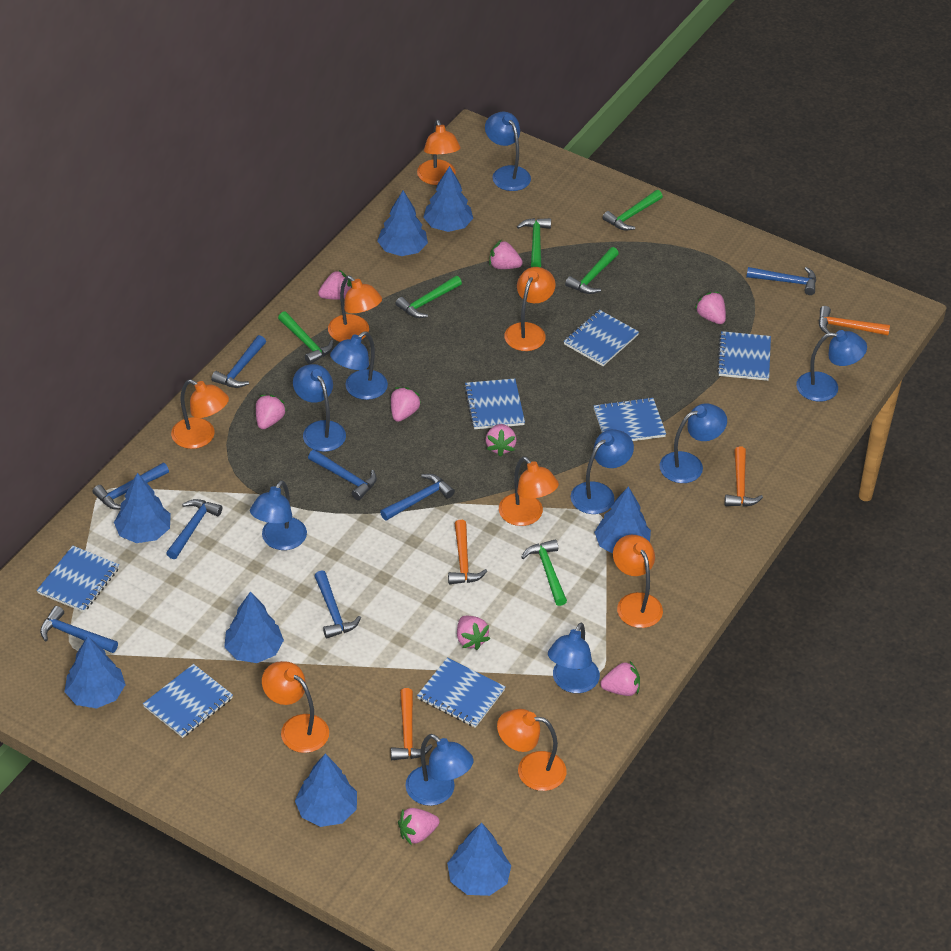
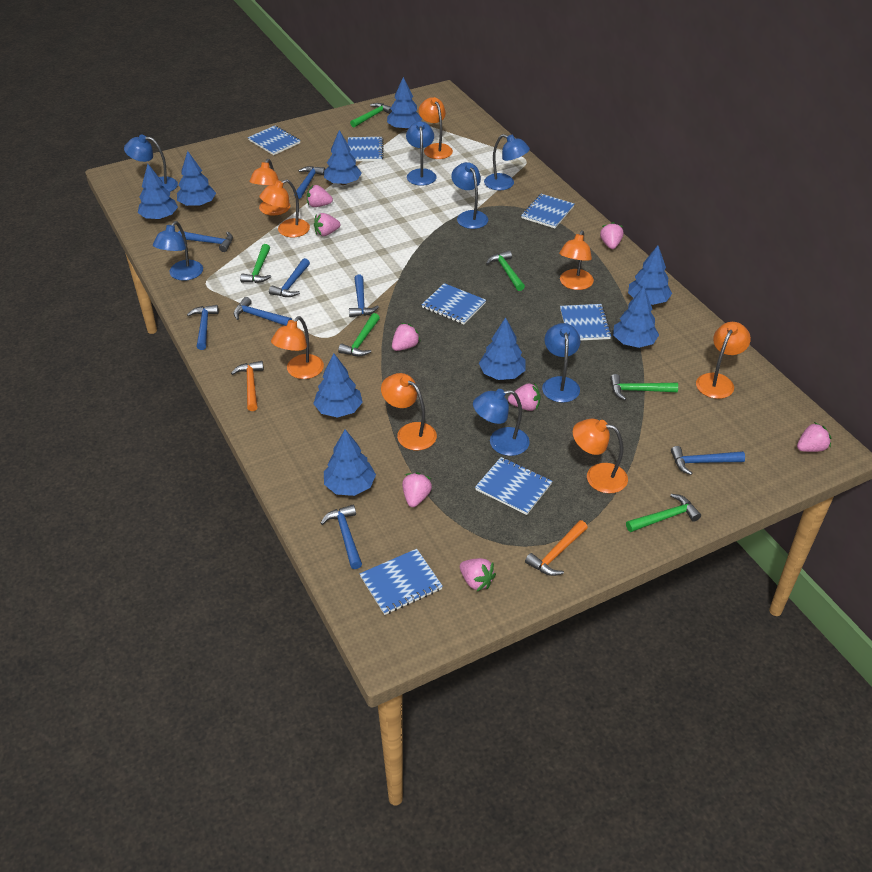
blue lamp: [250,480,307,550] [293,364,346,452] [330,331,388,400] [405,734,473,806] [485,112,531,191] [548,622,600,693] [570,429,634,514] [659,403,727,483] [796,330,867,402] = 9 -> [124,135,178,192] [153,221,203,281] [406,121,437,186] [451,162,488,229] [473,389,530,456] [484,134,530,190] [542,323,580,403] = 7
blue tree: [64,636,126,709] [114,473,171,543] [224,591,284,663] [295,753,357,827] [377,190,428,256] [423,166,473,232] [447,823,511,896] [594,486,651,554] = 8 -> [138,164,178,220] [177,151,216,207] [313,353,363,418] [324,130,362,185] [324,429,376,496] [387,77,422,130] [479,317,526,380] [613,286,659,348] [628,245,672,305] = 9
orange hammer: [391,688,433,760] [448,520,487,584] [724,446,763,507] [819,306,890,335] = 4 -> [231,361,264,411] [525,520,588,576] = 2
pink strawberry: [256,395,287,429] [318,270,352,299] [391,387,421,422] [398,808,439,845] [457,616,490,650] [486,424,516,457] [489,240,523,269] [600,661,640,696] [695,292,726,324] = 9 -> [307,185,333,207] [314,213,340,236] [392,323,420,351] [402,472,432,507] [460,558,496,591] [508,383,540,411] [600,222,623,249] [797,422,832,452] = 8

